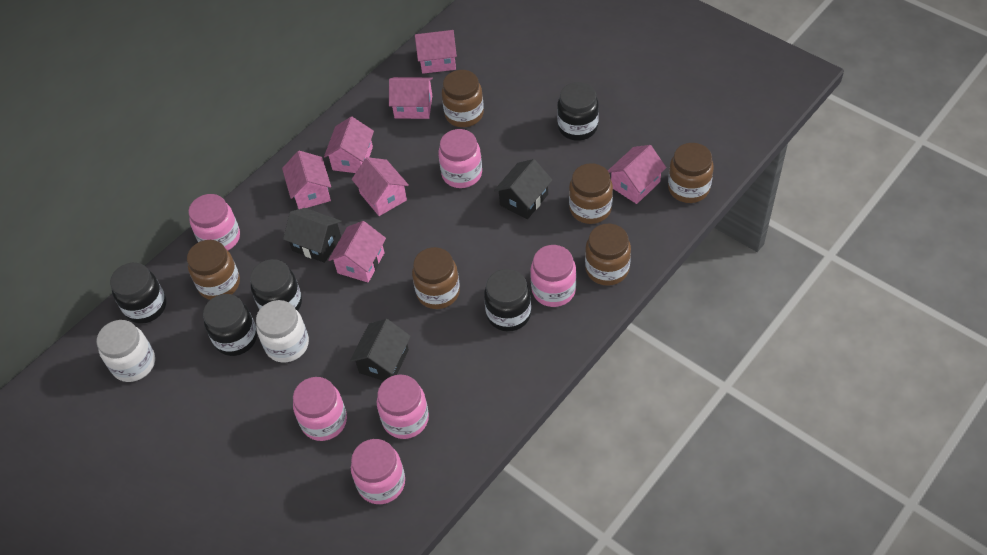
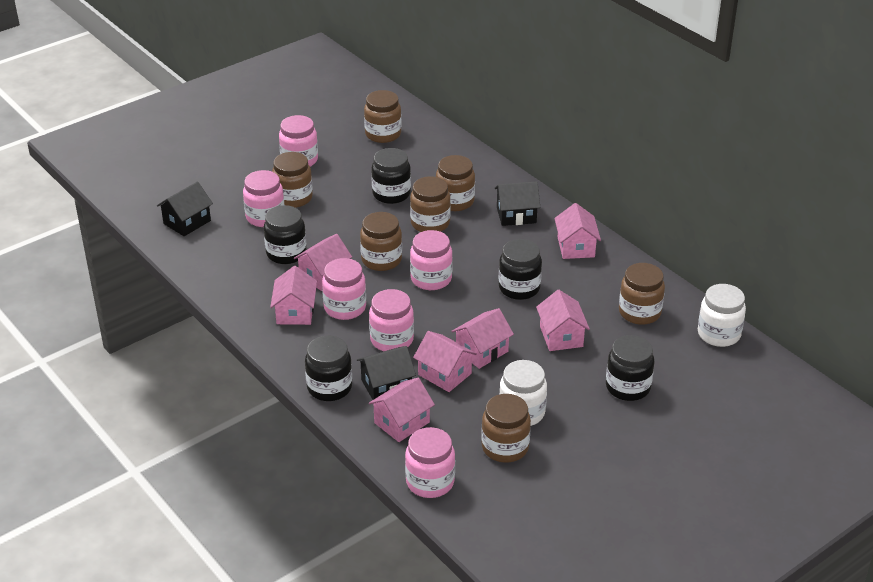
brown jar: [187,240,240,300] [412,247,460,309] [442,70,484,127] [569,163,613,224] [585,224,631,286] [668,143,714,203] = 6 -> [272,152,313,208] [360,212,402,271] [364,90,402,143] [410,176,451,232] [436,155,475,211] [481,394,531,463] [619,263,665,325] = 7

